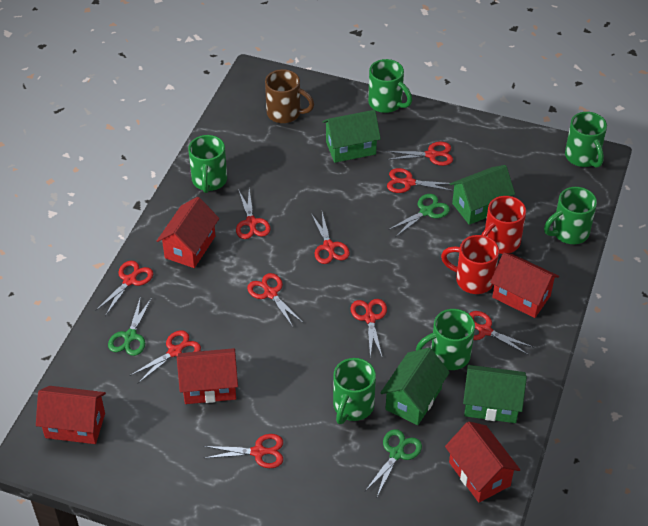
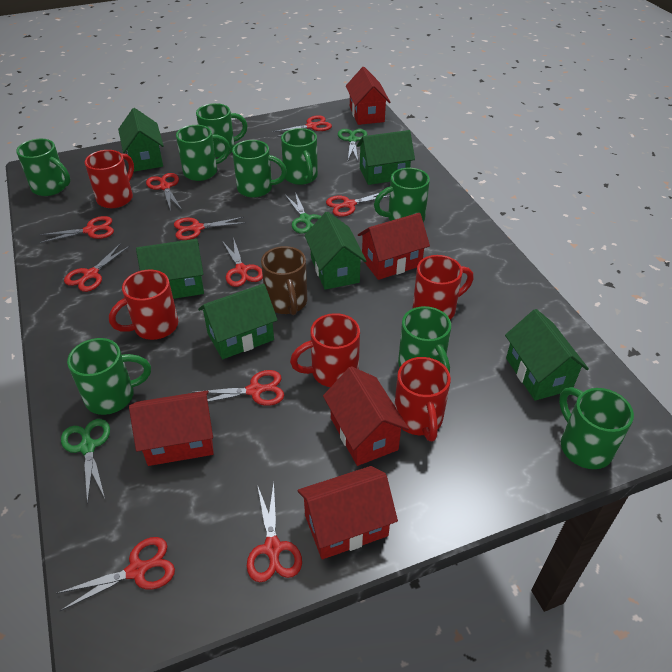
green house: [322,110,381,163] [380,348,450,425] [450,165,515,225] [463,365,527,423] = 4 -> [118,108,164,172] [136,239,204,299] [198,284,278,359] [304,211,367,290] [357,130,415,185] [505,309,589,401] = 6
green mug: [188,135,227,193] [333,358,376,424] [368,59,412,113] [416,309,475,370] [544,187,597,244] [565,112,607,168] = 6 -> [16,139,70,196] [67,338,151,415] [176,125,230,181] [196,103,248,158] [232,140,287,198] [281,128,318,185] [374,168,430,222] [398,306,451,373] [559,387,634,469] = 9
red mug: [441,235,499,294] [482,196,526,254] = 2 -> [85,150,134,208] [109,270,178,340] [290,313,360,387] [394,357,451,441] [413,255,473,319] = 5

